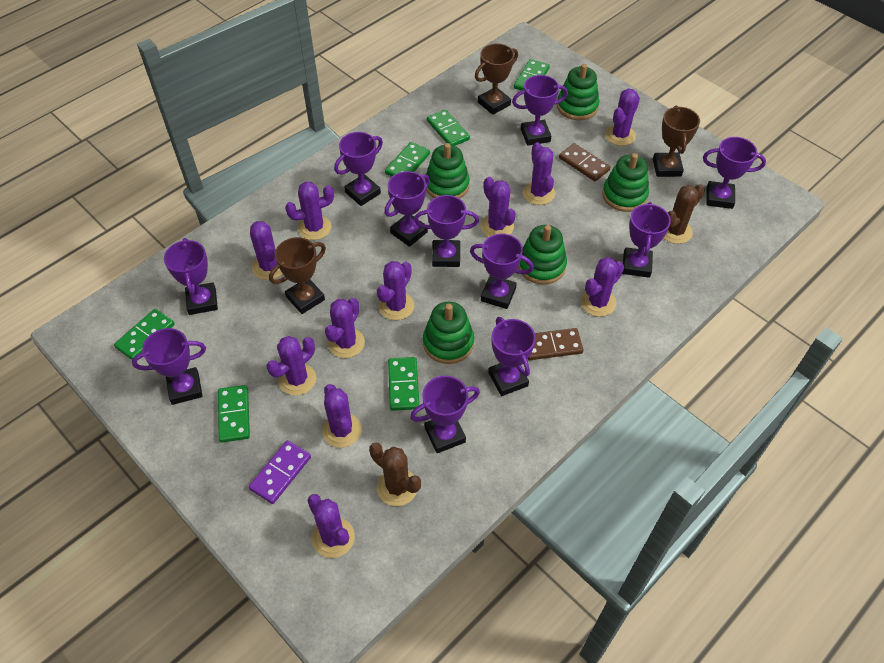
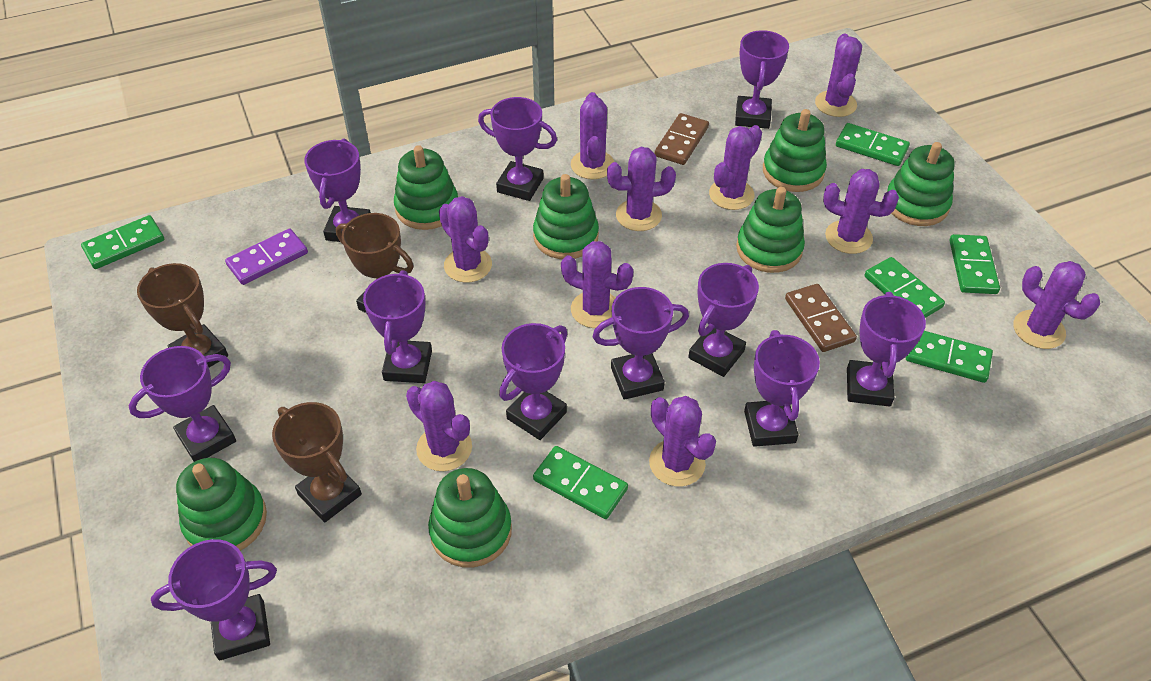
brown cactus: [369,442,421,506] [664,184,705,244] = 2 -> none = 0
green stacking toy: [423,302,474,364] [425,143,470,199] [518,225,567,285] [557,64,599,120] [602,153,649,212] = 5 -> [176,458,267,551] [394,145,458,230] [428,468,512,567] [533,174,599,259] [736,187,805,273] [763,109,827,192] [887,142,955,226] = 7
purple cactus: [250,221,283,280] [266,336,316,396] [285,182,334,240] [307,494,355,558] [322,384,362,448] [325,298,365,358] [377,261,414,320] [481,177,516,237] [523,142,555,205] [581,257,624,317] [605,88,640,146] = 11 -> [406,381,472,471] [439,196,492,283] [561,241,633,328] [571,92,614,179] [607,147,676,231] [649,396,716,487] [709,125,762,210] [815,34,862,117] [823,169,899,254] [1014,261,1100,349] = 10

